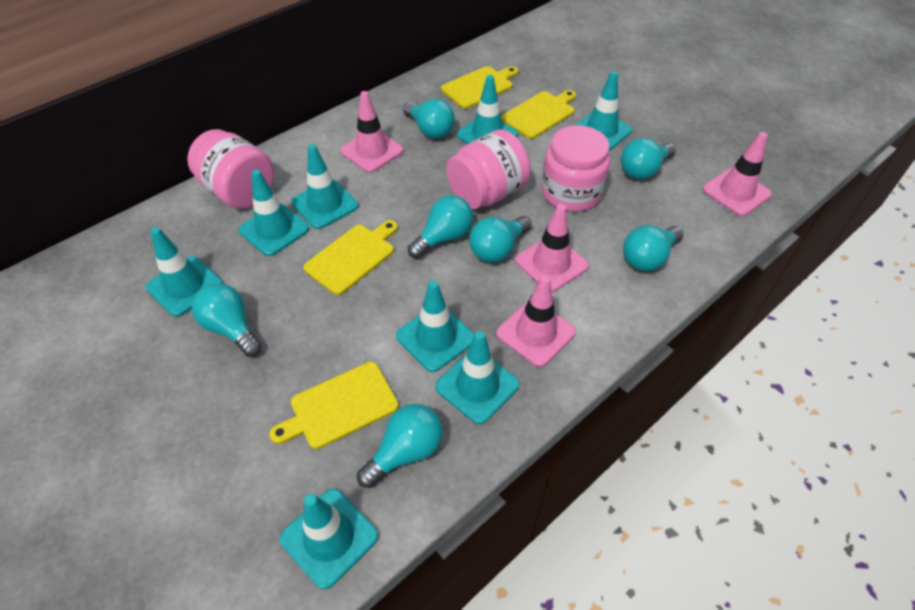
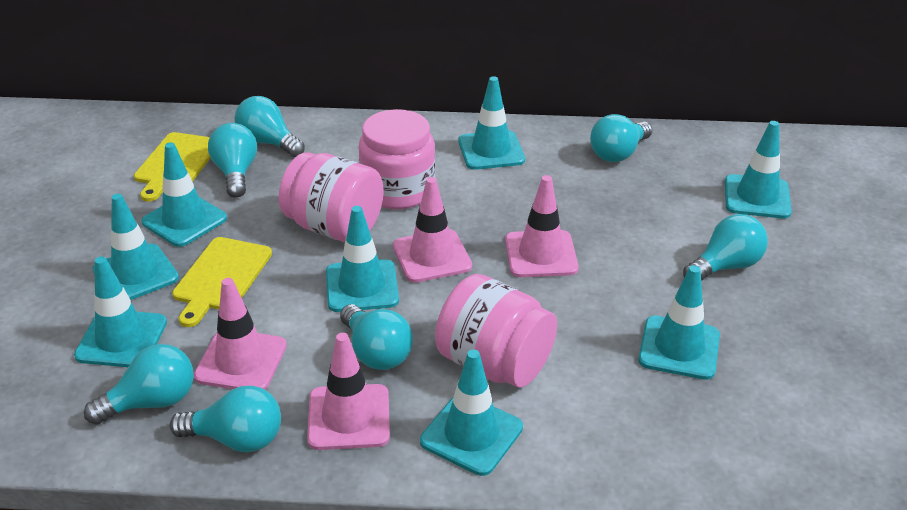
yellow cutting board: [269,362,399,449] [303,220,398,295] [441,66,518,109] [501,90,576,139] = 4 -> [134,132,210,201] [172,237,272,327] = 2

